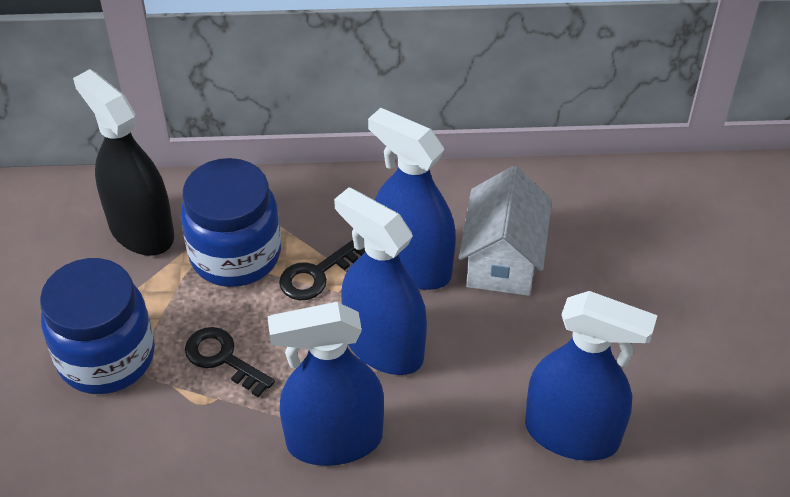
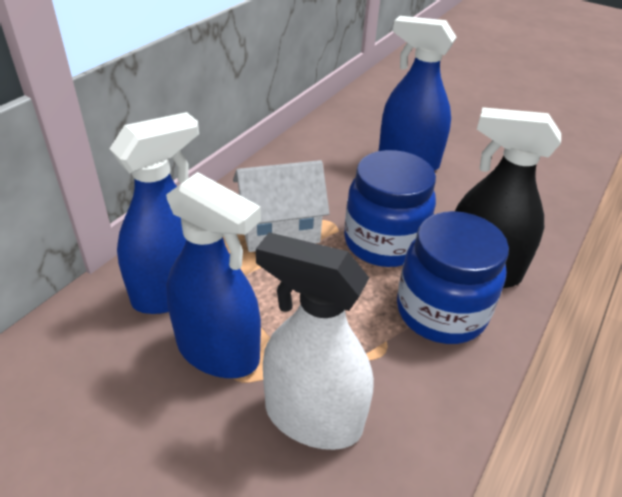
black key: [185,327,275,397] [279,240,365,300] = 2 -> none = 0
blue spray bottle: [267,302,384,466] [334,187,427,375] [368,108,456,290] [525,291,658,461] = 4 -> [110,112,199,314] [166,172,261,378] [379,16,457,171] = 3
white spray bottle: none = 0 -> [256,232,374,450] = 1

